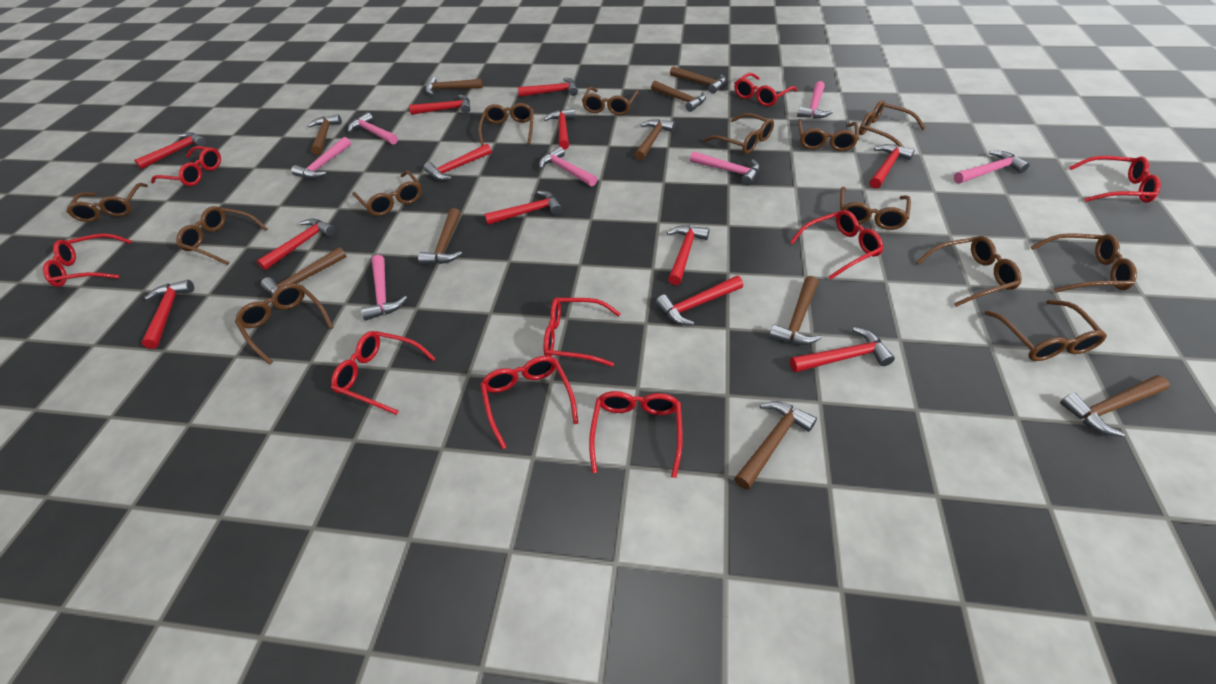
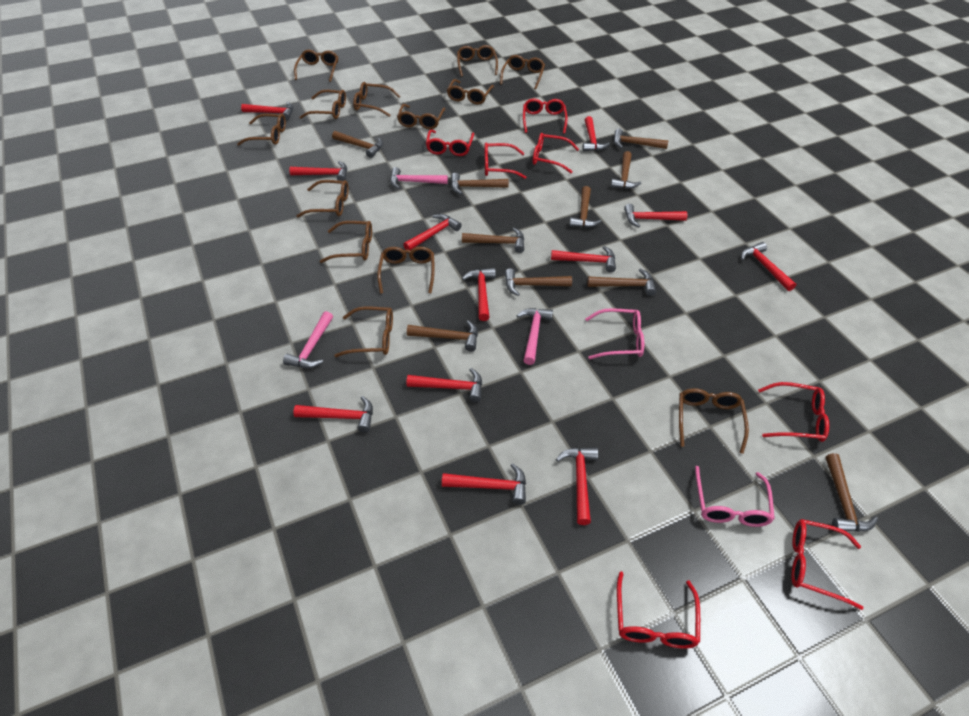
pink glasses: none = 0 -> [585,308,644,359] [695,466,775,527] = 2
pink hammer: [291,137,351,179] [348,112,398,144] [361,255,407,321] [539,146,597,186] [690,151,760,186] [797,81,833,119] [954,151,1030,184] = 7 -> [283,311,333,368] [390,167,448,189] [516,308,553,365] = 3
red glasses: [43,233,132,287] [151,146,221,186] [331,331,436,415] [480,356,579,449] [544,297,621,367] [589,391,683,478] [734,73,797,107] [790,210,884,280] [1069,156,1161,203] = 9 -> [426,130,474,156] [485,143,526,179] [523,99,568,134] [533,133,579,173] [617,571,700,648] [758,382,829,442] [791,519,864,610] = 7

